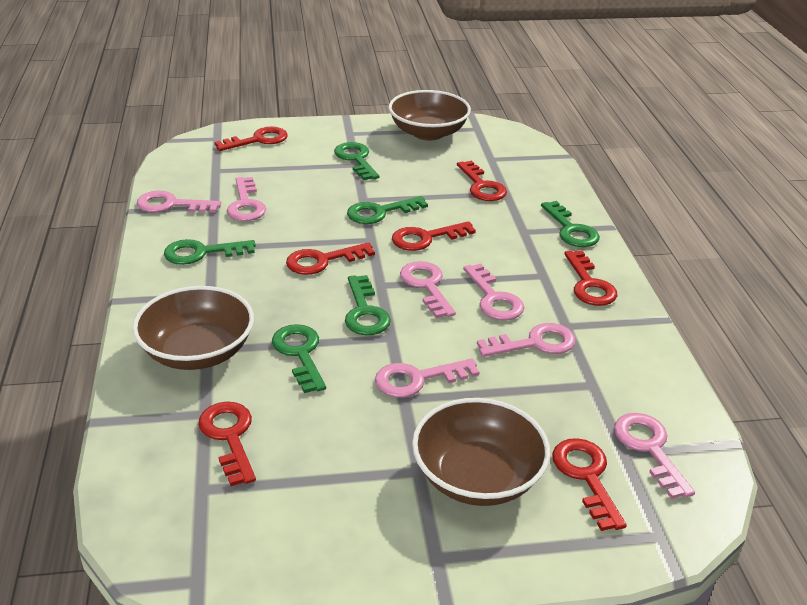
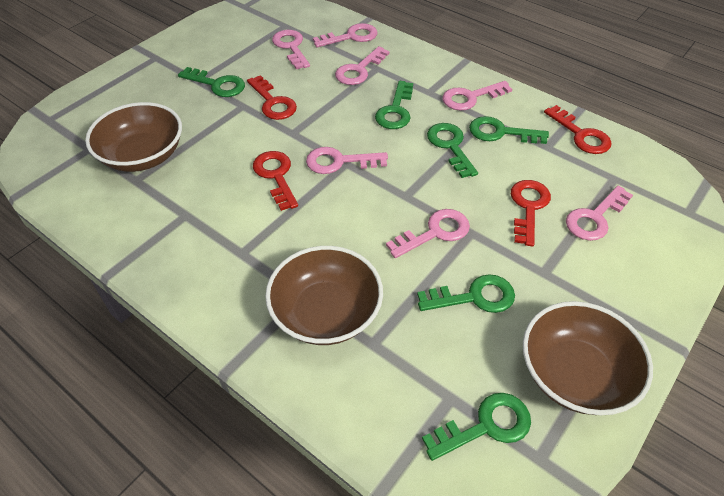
red key: [198,402,256,486] [215,127,288,151] [286,242,375,275] [392,221,476,251] [457,161,507,201] [552,438,627,531] [564,251,618,306] = 7 -> [247,75,297,120] [253,151,298,211] [511,180,551,246] [544,105,612,154] = 4

